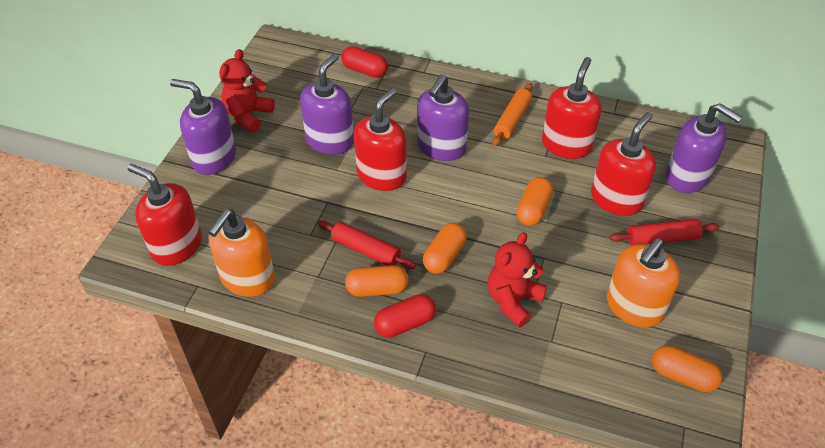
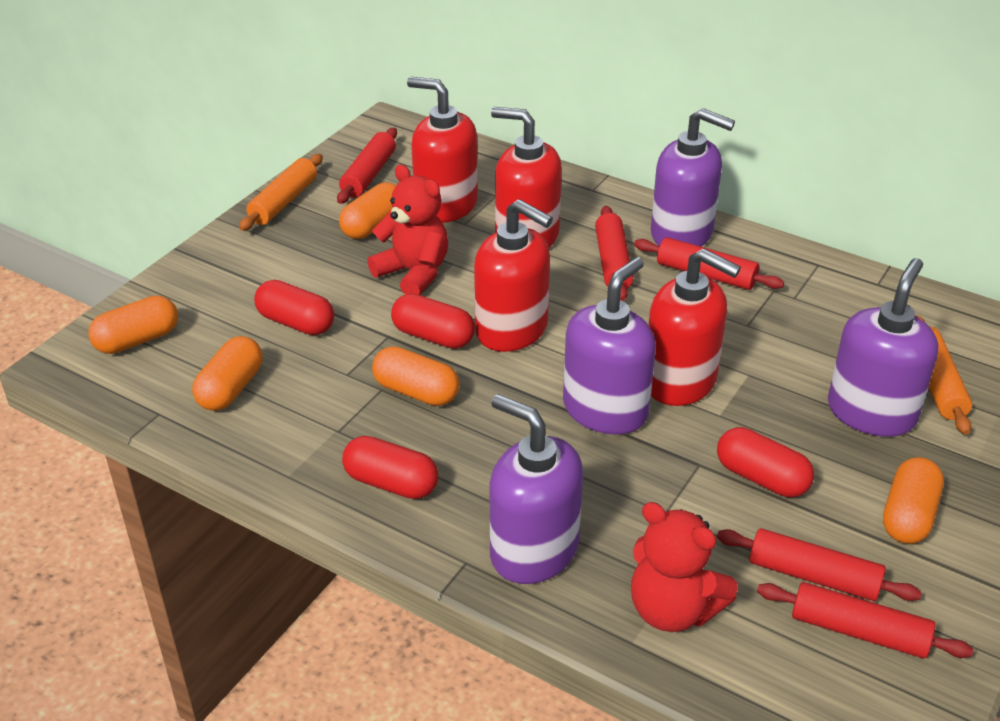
orange capsule: [345,265,409,297] [423,223,467,274] [516,177,553,226] [652,345,722,392] = 4 -> [88,295,178,354] [192,336,263,411] [339,182,396,239] [372,346,459,406] [883,457,944,544] = 5
orange rolling pin: [493,83,533,146] = 1 -> [239,154,323,231] [915,315,972,435] = 2
orange soap dispenser: [208,209,275,297] [607,238,680,327] = 2 -> none = 0
red capsule: [341,46,388,78] [374,294,436,338] = 2 -> [254,280,334,335] [342,436,438,499] [391,293,475,349] [717,427,814,497] = 4
red rolling pin: [318,220,416,269] [610,219,719,245] = 2 -> [337,128,397,204] [595,206,633,301] [634,237,784,290] [717,528,922,601] [757,582,973,658] = 5

